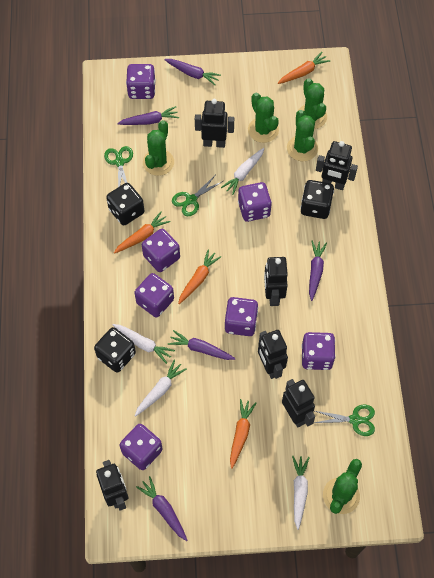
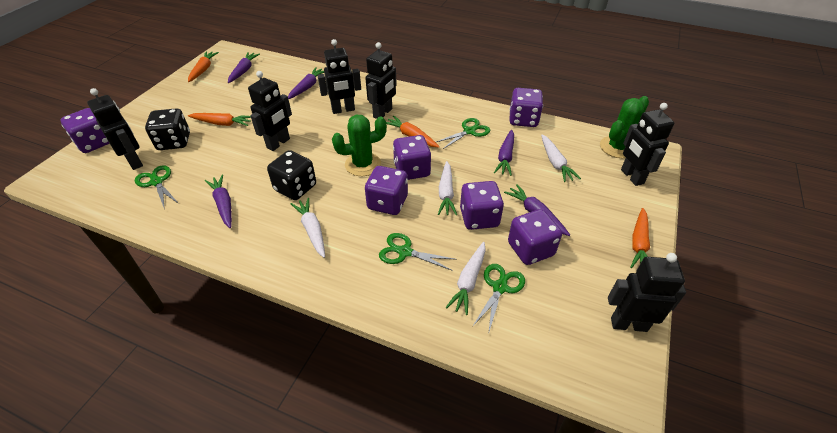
black dice: [94,327,136,373] [106,183,144,225] [300,180,334,219] = 3 -> [145,108,190,150] [267,150,316,200] = 2
green cactus: [143,120,174,176] [248,93,279,143] [287,110,318,161] [297,79,327,129] [323,459,362,514] = 5 -> [332,115,387,176] [600,96,649,158] = 2
green scissors: [104,146,133,187] [172,176,223,216] [314,405,375,436] = 3 -> [135,165,179,210] [379,233,457,271] [436,118,490,150] [472,264,525,335] = 4
purple dice: [120,424,163,470] [126,64,156,99] [134,273,174,317] [142,229,180,272] [225,297,258,336] [238,182,272,222] [301,332,336,370] = 7 -> [61,108,110,153] [365,166,408,215] [393,135,431,180] [460,181,504,230] [508,209,562,265] [510,88,543,127] = 6

